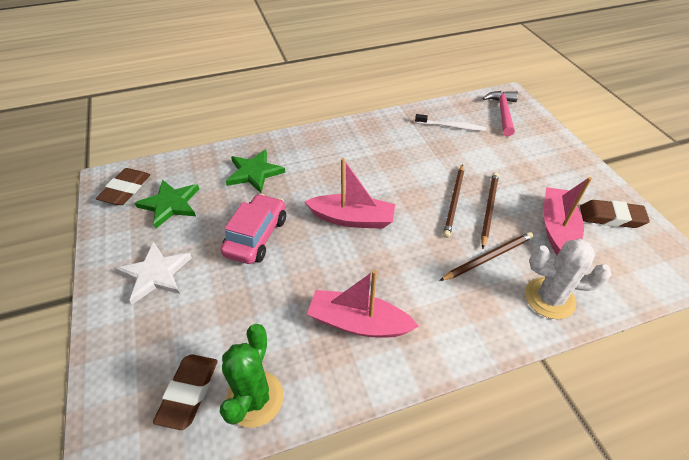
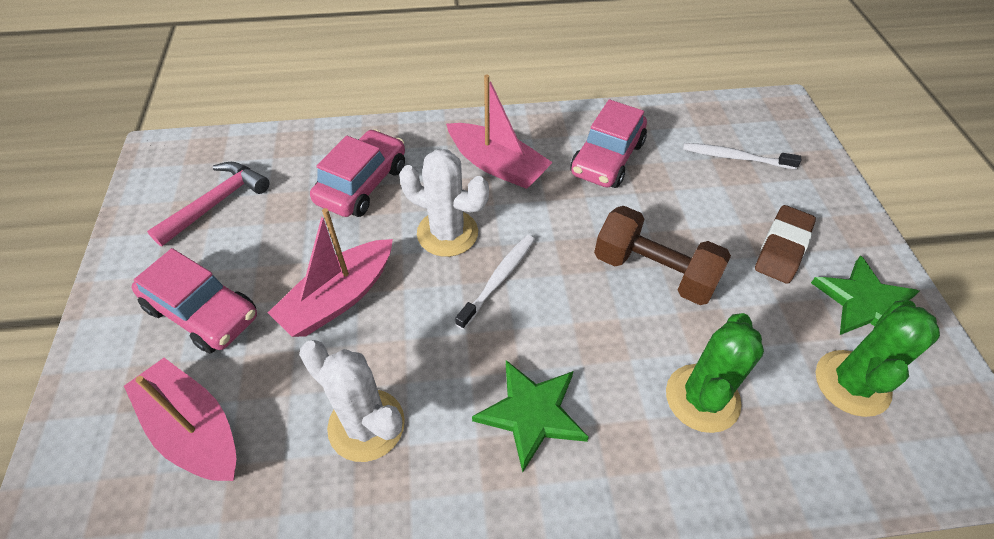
brown dumbbell: none = 0 -> [594,206,731,305] = 1
brown eraser: [96,168,150,205] [153,354,218,430] [580,200,650,228] = 3 -> [755,205,816,284] = 1
brown pencil: [439,232,533,281] [443,164,464,238] [481,172,499,249] = 3 -> none = 0
green cactus: [220,324,284,428] = 1 -> [666,313,764,433] [816,300,940,417] = 2
pink car: [220,194,286,264] = 1 -> [132,248,257,354] [310,129,405,217] [570,100,647,188] = 3
white cactus: [525,239,612,319] = 1 -> [299,340,405,462] [399,149,489,257] = 2
white star: [116,242,192,304] = 1 -> none = 0
white toothbrush: [415,114,486,131] = 1 -> [455,235,535,330] [683,143,801,169] = 2

